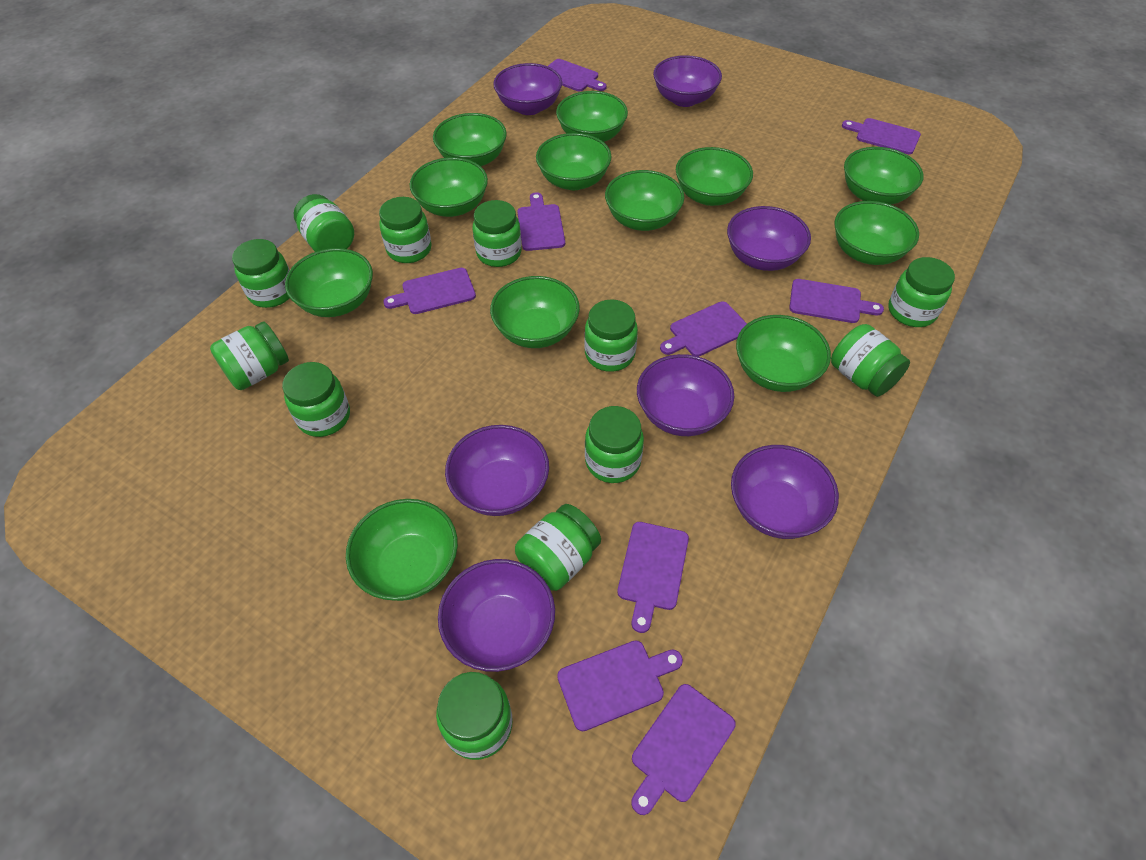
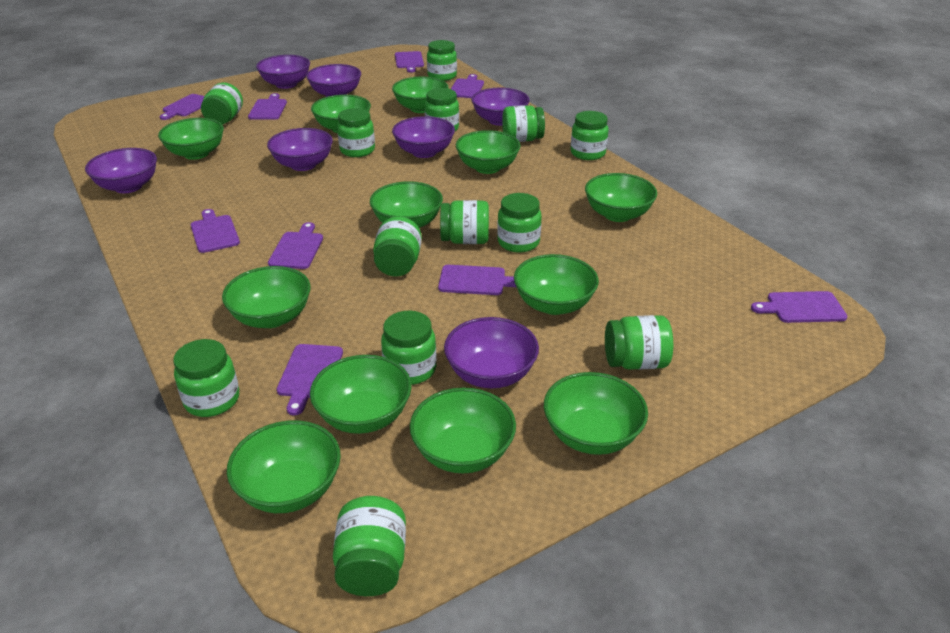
green jar: [210,321,289,390] [232,239,290,308] [282,362,350,437] [294,194,354,252] [379,197,432,263] [436,672,512,760] [473,200,522,267] [515,504,601,591] [584,299,638,372] [585,406,644,483] [831,324,910,397] [888,257,955,327] = 12 -> [173,339,239,417] [201,83,243,125] [333,496,406,596] [337,108,375,157] [373,216,422,277] [381,311,437,385] [425,88,459,131] [427,40,457,81] [440,200,489,244] [497,193,542,253] [502,105,545,142] [571,111,609,160] [605,315,673,370] = 13

